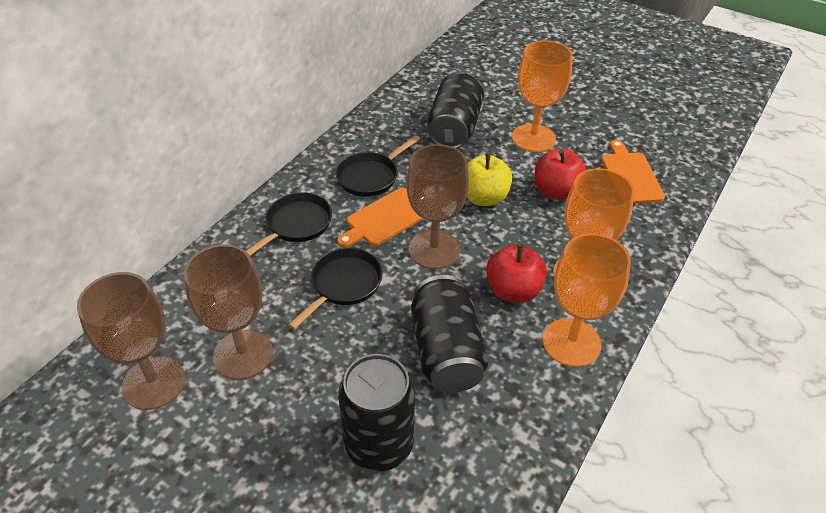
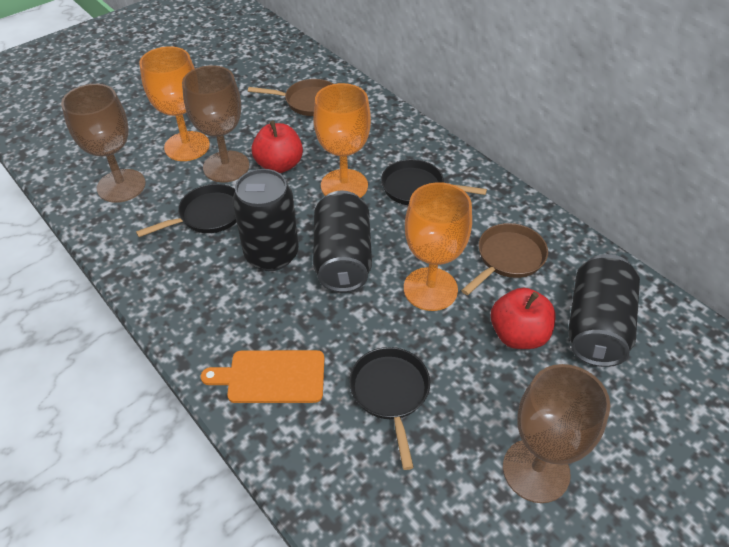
brown pan: none = 0 -> [248,79,333,116] [461,223,548,295] = 2
orange cutting board: [337,188,423,248] [601,140,665,204] = 2 -> [201,350,324,403] = 1
yellow apple: [467,153,512,206] = 1 -> none = 0

